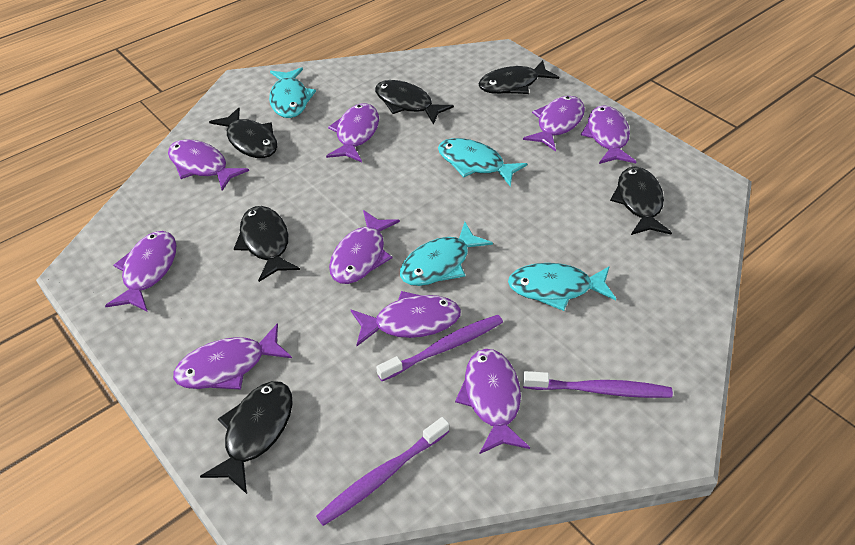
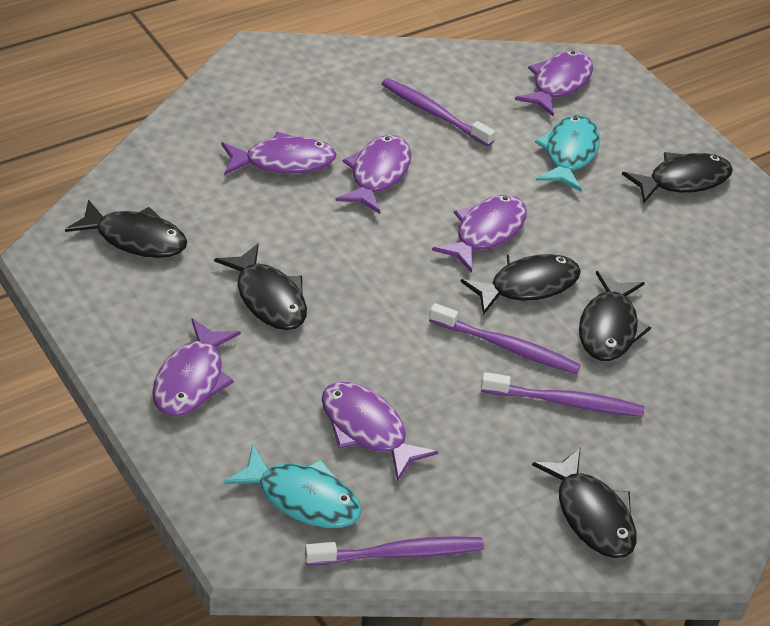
purple fish: [105,231,176,312] [168,139,249,191] [173,323,292,389] [326,103,379,162] [329,210,400,284] [351,291,461,346] [455,349,530,454] [523,96,585,152] [581,105,637,164] = 9 -> [152,319,241,416] [222,132,337,175] [322,382,438,482] [336,135,411,214] [432,195,527,273] [515,51,593,116] = 6
purple toothbrush: [316,417,449,526] [376,315,503,381] [523,371,673,398] = 3 -> [305,536,484,566] [382,78,495,146] [429,303,580,374] [481,372,644,417] = 4
turquoise fish: [269,67,316,118] [400,222,493,286] [438,138,528,186] [508,263,616,311] = 4 -> [223,445,362,528] [535,115,600,191] = 2

